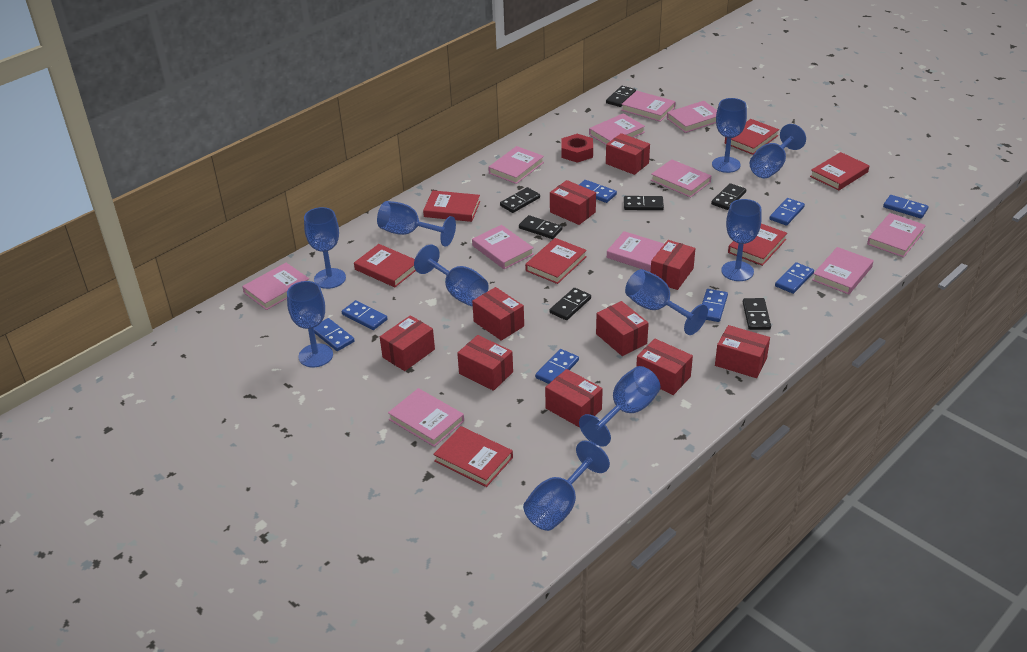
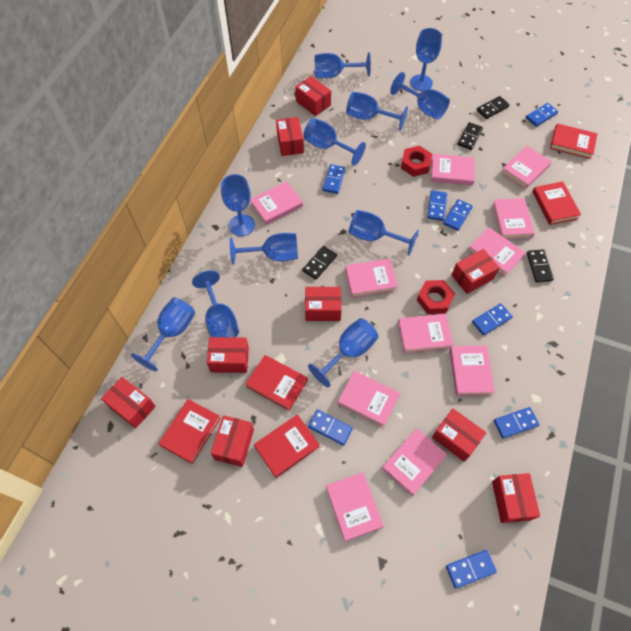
black domino: [500,187,540,213] [519,215,562,239] [550,288,591,320] [606,86,636,107] [624,196,664,210] [711,183,746,210] [743,298,771,330] = 7 -> [302,246,337,280] [457,122,483,150] [477,96,510,119] [527,249,554,282] = 4
blue goblet: [287,281,333,367] [304,207,346,289] [377,201,456,247] [414,245,489,306] [523,441,610,531] [579,366,660,447] [625,269,708,335] [712,98,747,173] [721,199,762,281] [750,124,806,178] = 10 -> [131,297,195,371] [192,270,239,337] [221,174,255,236] [230,233,298,265] [303,118,366,166] [308,318,378,387] [315,52,371,78] [346,92,408,131] [349,210,419,256] [390,72,450,119] [410,28,442,91] = 11
red book: [354,244,416,287] [423,190,480,222] [433,426,513,487] [525,238,587,284] [725,119,779,155] [728,224,787,266] [810,152,869,191] = 7 -> [159,399,221,464] [246,355,308,411] [254,414,320,478] [532,182,581,225] [550,123,597,159] = 5
red box: [380,315,435,371] [457,335,513,391] [472,287,524,341] [545,369,603,428] [550,180,596,225] [596,301,649,356] [606,133,650,175] [636,339,693,395] [651,240,695,290] [715,325,770,378] = 10 -> [101,377,156,428] [207,337,249,373] [211,415,254,467] [276,117,304,156] [295,76,331,116] [305,287,342,321] [432,408,486,462] [452,249,500,294] [492,473,540,523] = 9
red nut: [562,134,593,163] = 1 -> [401,146,432,177] [417,280,455,314] = 2

